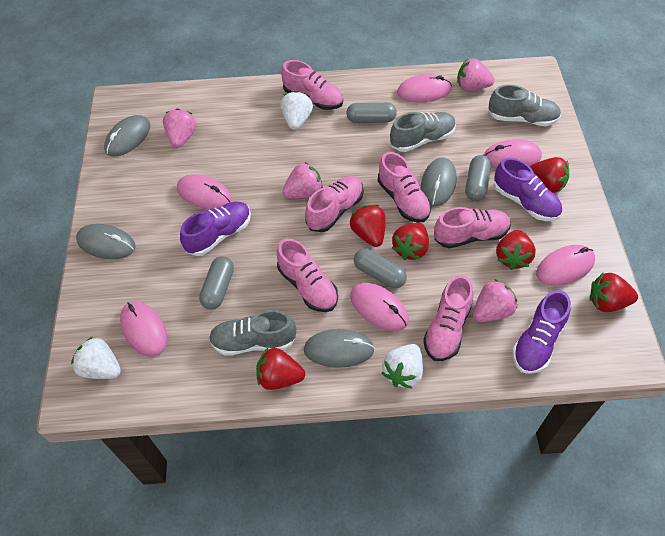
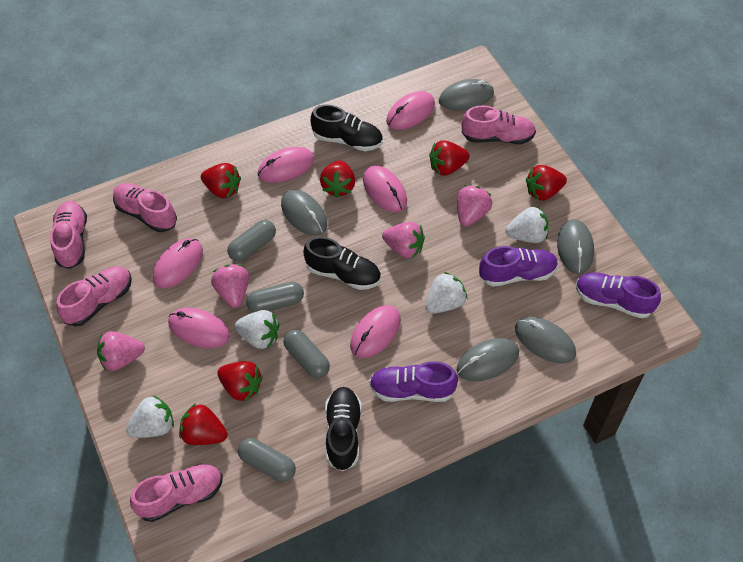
black shoe: none = 0 -> [303,237,381,290] [311,104,383,151] [325,387,361,471] = 3
grey mouse: [76,224,136,259] [104,115,150,157] [304,329,375,368] [421,158,457,206] = 4 -> [281,190,327,236] [439,79,494,111] [457,338,519,381] [515,317,576,363] [557,219,594,274] = 5
grey shoe: [209,310,296,356] [390,112,456,152] [488,85,561,126] = 3 -> none = 0
pink shoe: [277,238,338,312] [281,60,343,110] [305,176,363,232] [378,152,431,223] [423,275,473,361] [434,207,511,248] = 6 -> [50,201,87,269] [57,266,132,326] [113,183,177,232] [130,463,223,522] [462,105,536,144] = 5
white strawberry: [71,337,121,379] [280,91,313,130] [382,344,423,389] = 3 -> [126,395,174,438] [235,310,279,349] [425,272,467,314] [506,207,549,243] = 4

